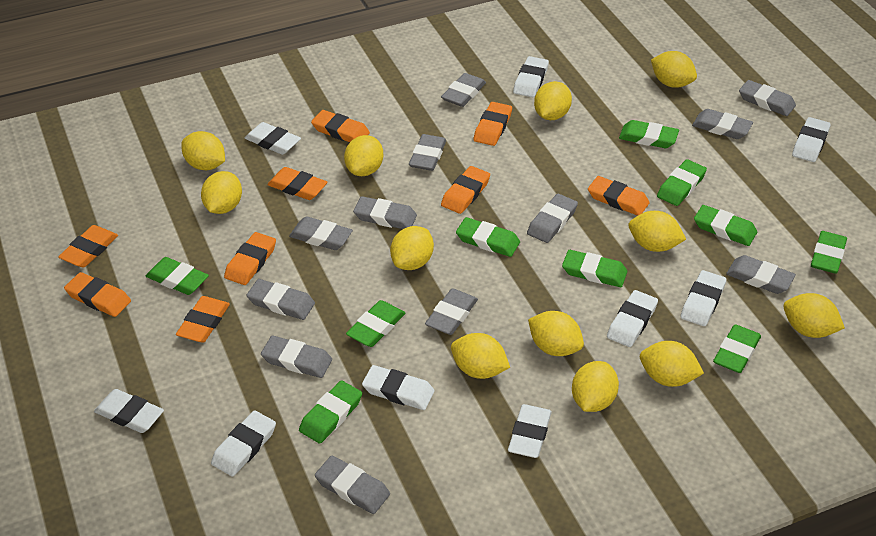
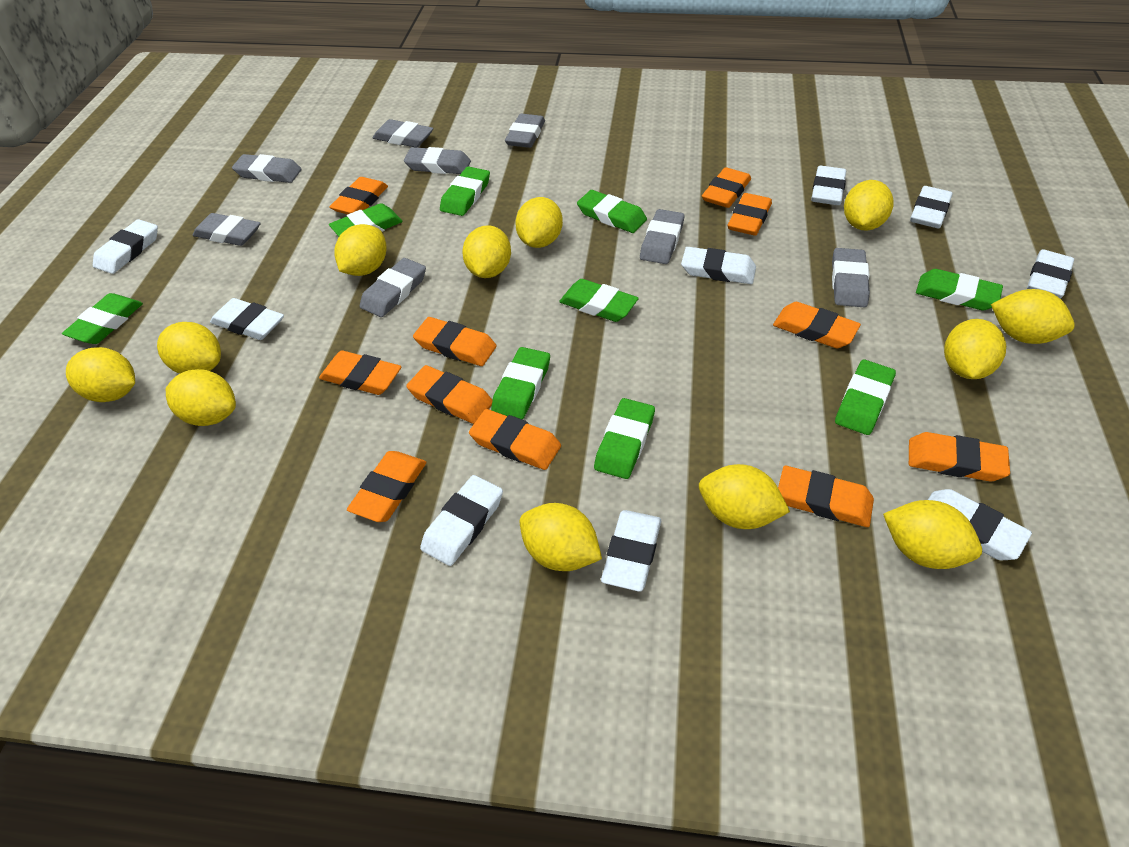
green eraser: [146,257,209,295] [299,380,362,443] [346,300,405,347] [456,217,520,257] [562,250,627,287] [619,120,679,148] [657,159,707,206] [694,205,757,246] [713,324,761,373] [811,231,847,274] = 10 -> [62,293,143,344] [329,203,403,237] [440,166,490,216] [491,347,550,419] [559,279,639,322] [577,190,647,233] [594,398,655,479] [835,360,896,435] [916,269,1003,311] = 9
grey eraser: [247,279,315,320] [261,336,332,378] [289,216,353,250] [315,455,390,514] [353,196,417,229] [409,134,446,171] [425,288,478,335] [441,73,486,107] [527,194,578,243] [692,109,753,139] [726,255,796,294] [739,80,796,116] = 12 -> [193,213,261,246] [232,154,302,183] [360,258,426,317] [373,119,434,148] [404,147,471,174] [505,114,545,148] [640,209,684,264] [832,248,870,307] = 8
orange eraser: [58,225,118,267] [64,272,131,317] [176,296,230,343] [224,232,276,285] [267,167,327,200] [311,110,370,142] [441,166,490,214] [473,102,512,146] [588,176,650,216] = 9 -> [319,351,401,395] [329,177,388,214] [347,451,426,522] [406,365,493,424] [413,317,496,366] [469,409,561,470] [702,167,751,208] [728,193,772,236] [773,302,861,348] [778,466,874,527] [909,432,1010,481] = 11

